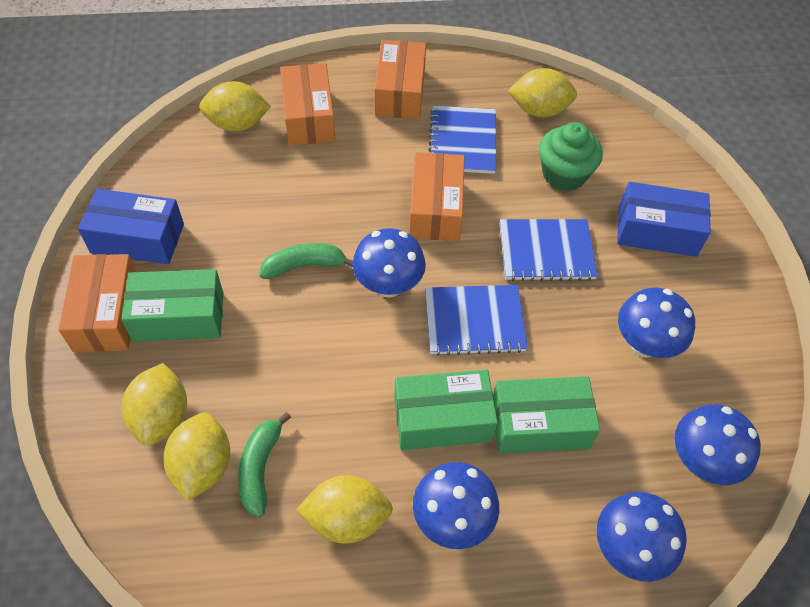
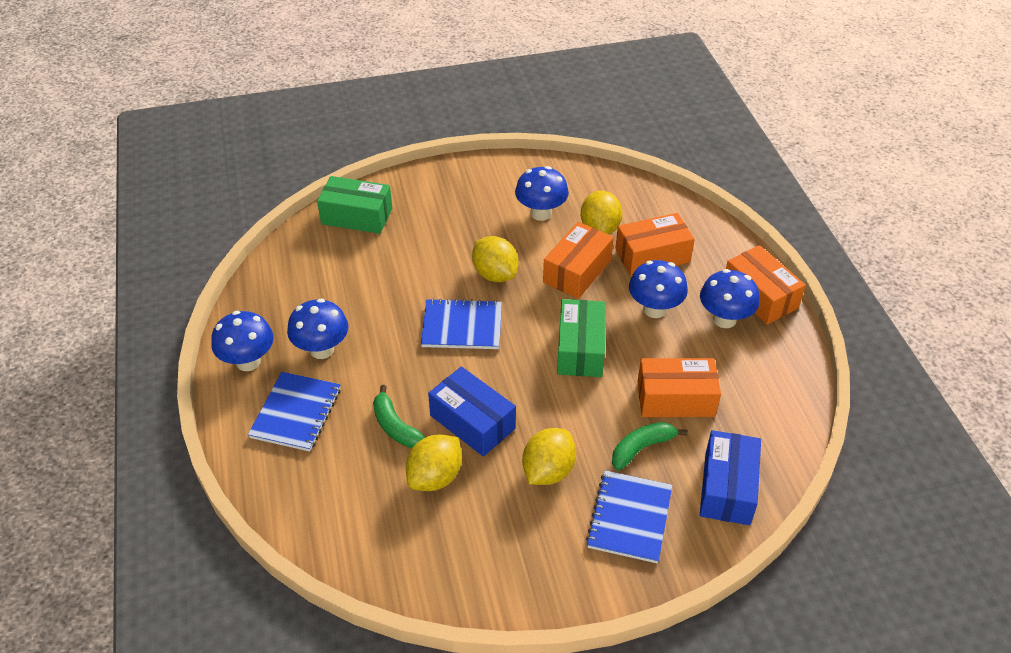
green box: [121,269,223,342] [394,369,498,450] [493,376,600,454] = 3 -> [317,176,392,234] [557,299,606,377] = 2
green cupcake: [539,122,603,191] = 1 -> none = 0
yellow lemon: [122,363,187,446] [164,413,230,501] [199,81,271,132] [296,475,393,544] [508,68,577,117] = 5 -> [406,435,462,491] [472,236,519,282] [522,428,576,485] [581,190,623,235] = 4

